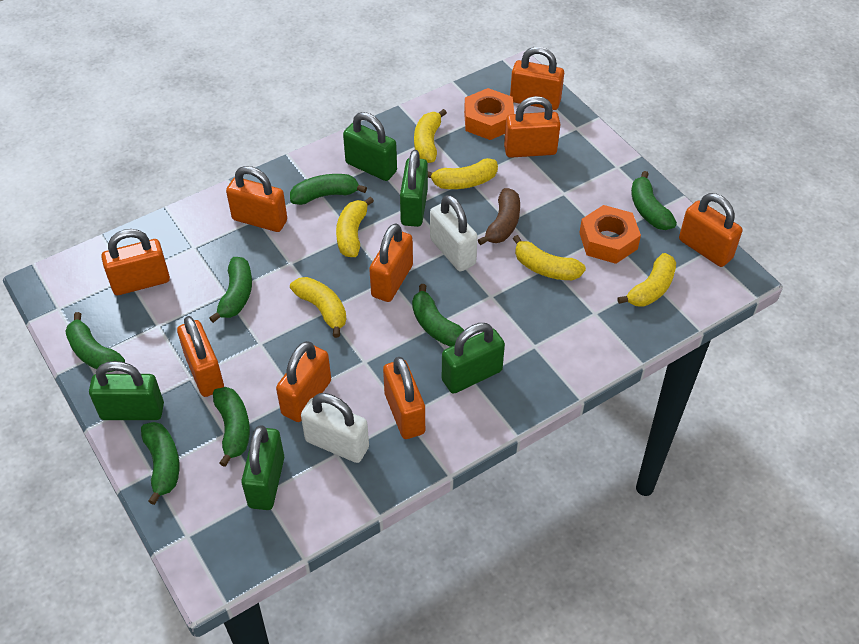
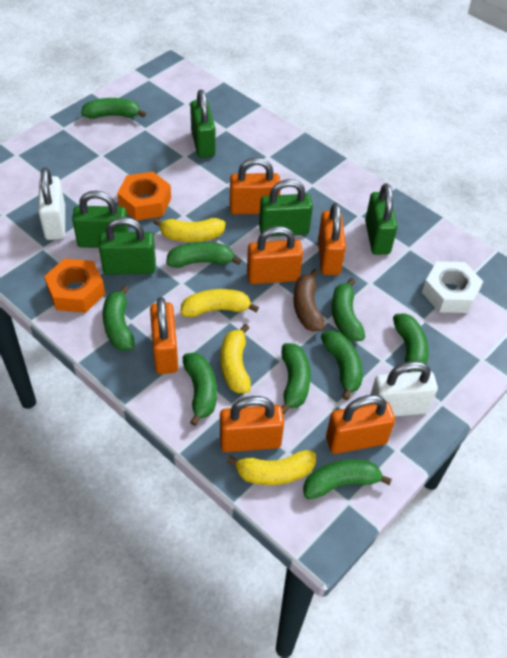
green banana: [65,312,125,372] [141,422,179,505] [209,257,252,323] [213,387,250,467] [290,174,367,205] [412,284,464,347] [631,171,677,230] = 7 -> [81,98,146,119] [102,285,135,351] [166,242,241,268] [183,352,217,426] [281,343,311,414] [303,459,392,499] [321,330,363,400] [332,278,365,341] [393,313,429,373] = 9
orange padlock: [101,229,170,295] [177,316,224,397] [226,166,287,232] [276,341,331,422] [369,223,413,302] [383,357,425,439] [504,96,561,158] [510,47,564,110] [679,193,743,267] = 9 -> [150,297,178,374] [220,396,284,452] [230,157,280,214] [247,226,303,284] [318,203,346,275] [326,395,395,454] = 6
white nut: none = 0 -> [422,261,483,313] = 1
yellow banana: [290,277,346,338] [336,197,374,257] [414,109,447,163] [428,158,498,189] [513,235,586,280] [617,253,676,307] = 6 -> [153,218,226,242] [180,289,259,318] [221,324,251,393] [227,450,316,485] = 4

